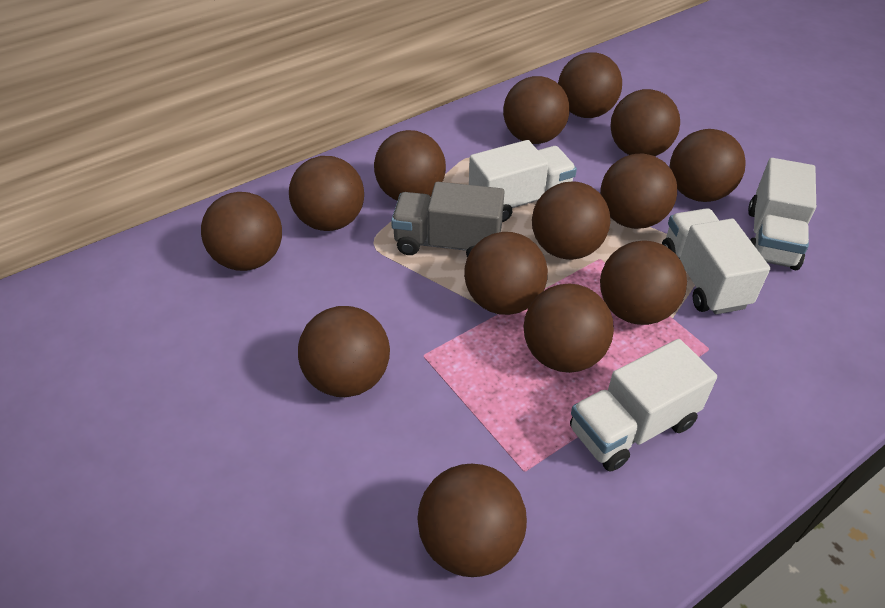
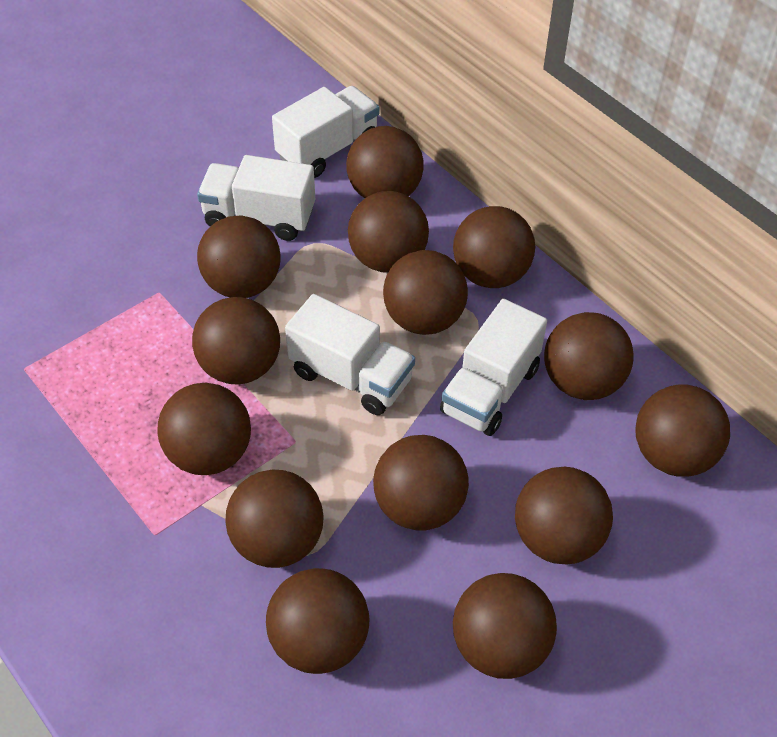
grey truck: [391,182,505,257] = 1 -> none = 0

